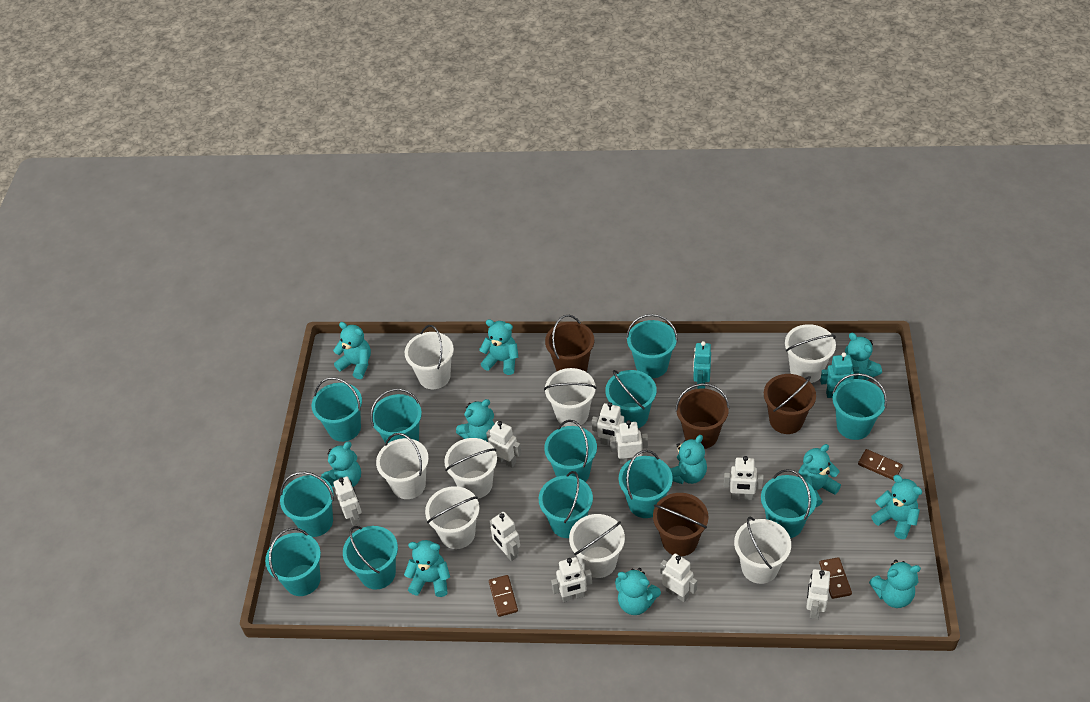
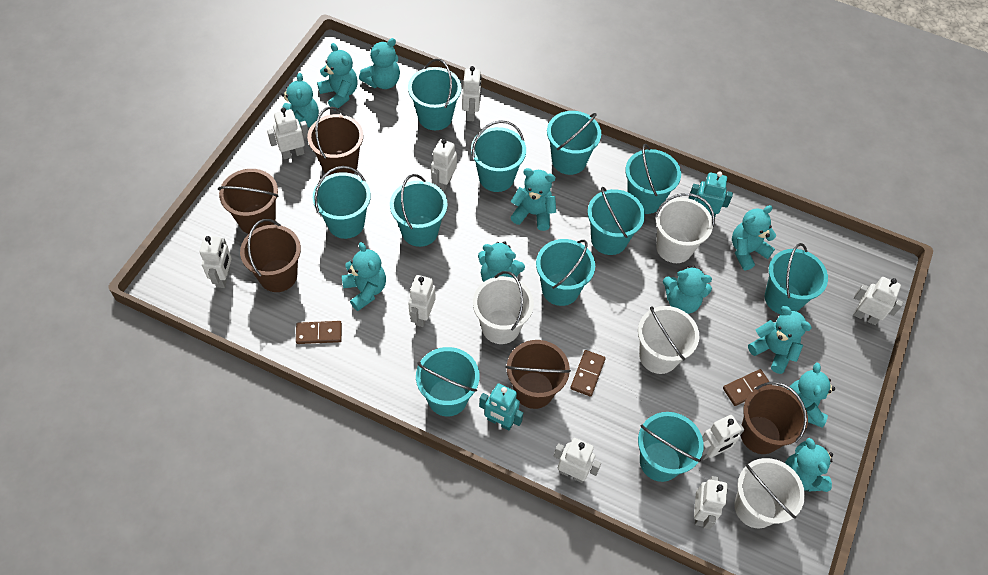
brown bucket: [545,315,594,372] [653,493,708,556] [675,383,730,449] [764,374,816,434] = 4 -> [218,169,279,234] [240,219,301,292] [307,107,363,176] [505,340,571,409] [741,382,808,454] = 5
turquoise bucket: [265,528,321,596] [280,472,334,537] [312,377,362,442] [343,526,398,590] [370,389,422,443] [539,471,593,538] [544,420,597,482] [605,370,657,428] [619,450,673,518] [626,314,678,378] [761,469,817,538] [833,373,887,440] = 12 -> [313,166,371,239] [390,174,448,247] [408,59,461,130] [416,347,480,416] [471,120,526,192] [536,239,595,306] [547,111,601,175] [588,187,645,255] [625,144,681,214] [638,412,704,482] [765,243,828,314] = 11
white bucket: [376,433,429,499] [405,325,454,389] [425,486,479,549] [444,438,497,499] [544,368,597,426] [569,514,625,578] [734,517,791,584] [785,324,836,383] = 8 -> [473,271,534,344] [638,306,699,374] [654,193,715,263] [734,458,805,528] = 4

